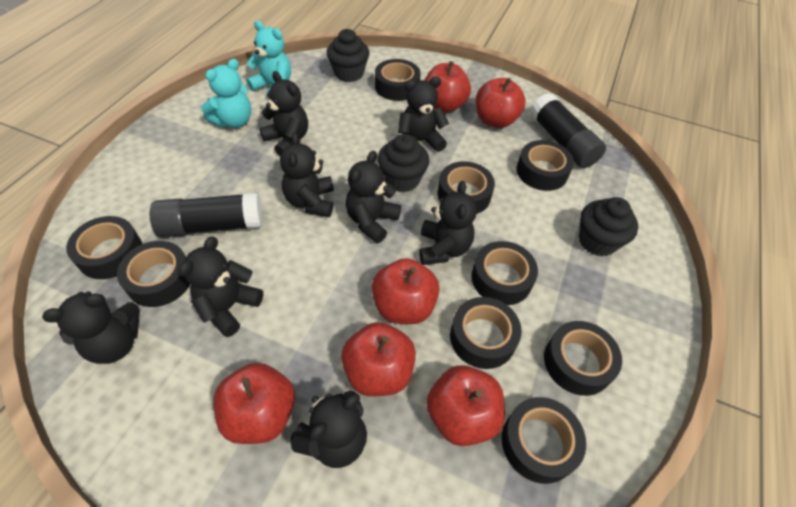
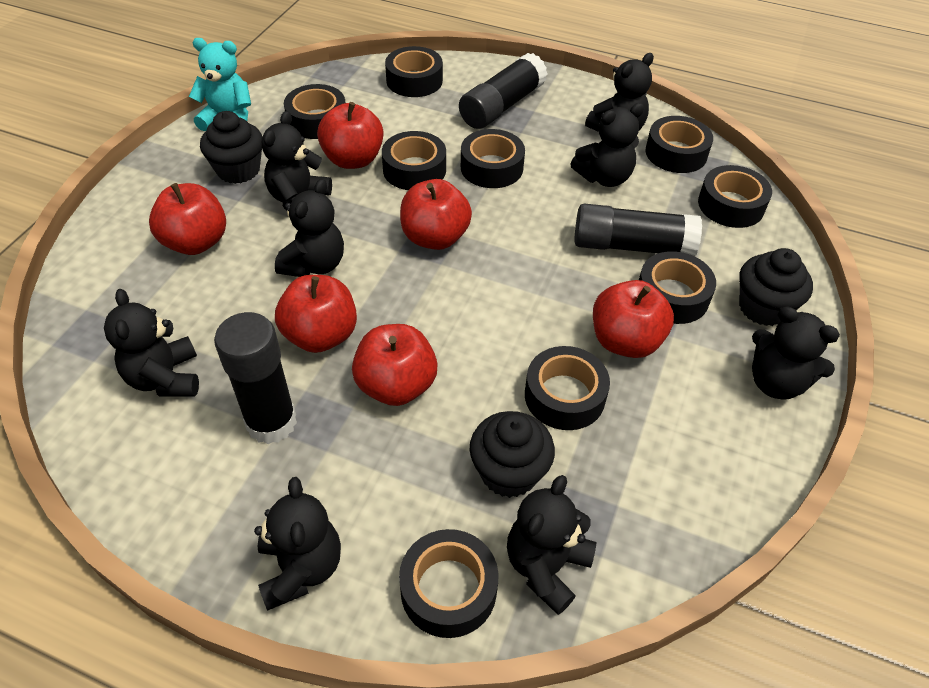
black glue stick: [150,192,263,238] [530,93,606,168] = 2 -> [214,312,297,444] [459,53,548,129] [574,204,702,256] = 3
turquoise teddy bear: [201,59,251,128] [246,21,291,98] = 2 -> [189,38,251,131] = 1

